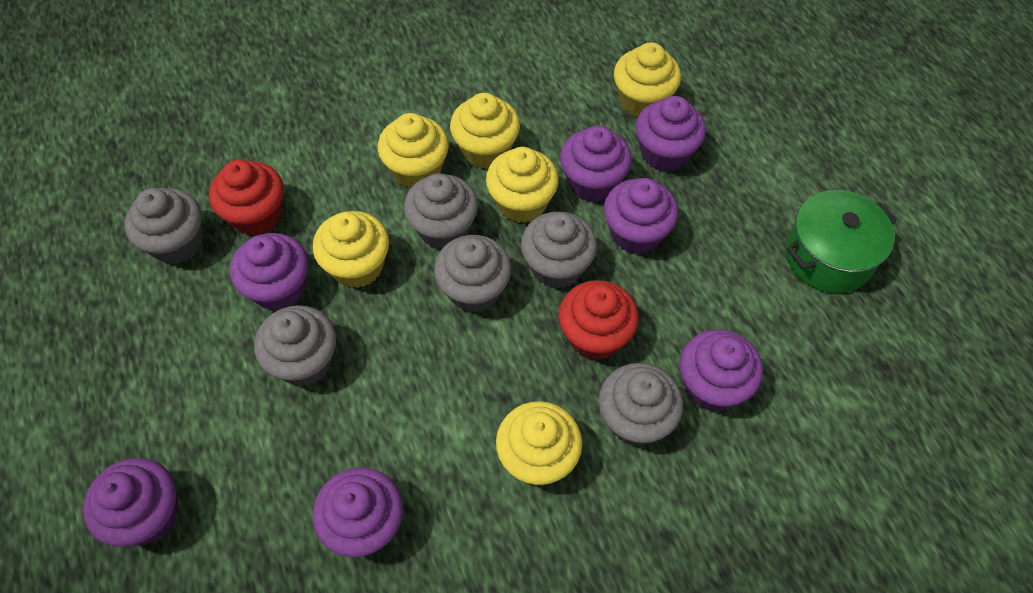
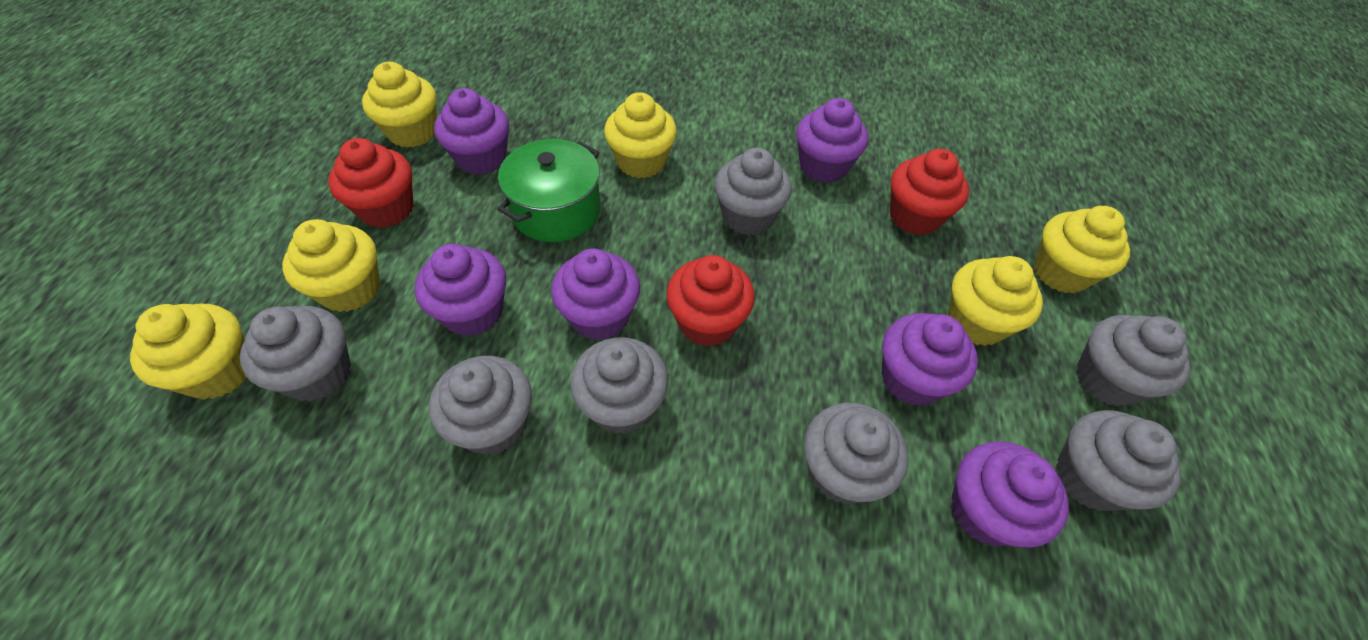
grey cupcake: [125,188,203,264] [254,305,336,387] [404,173,478,249] [434,235,512,313] [521,211,597,289] [599,363,683,446] = 6 -> [240,306,351,402] [429,356,532,455] [570,337,668,434] [715,148,792,235] [804,403,908,504] [1056,410,1181,511] [1076,315,1190,407] = 7
purple cupcake: [83,458,178,547] [230,233,308,311] [313,467,403,557] [560,126,632,202] [604,178,678,254] [636,96,706,172] [680,329,763,411] = 7 -> [415,244,506,336] [434,88,509,175] [551,248,640,340] [796,98,868,183] [882,313,978,406] [951,441,1069,547] = 6
red cupcake: [209,160,284,236] [559,280,639,360] = 2 -> [328,138,414,228] [667,255,755,347] [890,149,969,235] = 3

